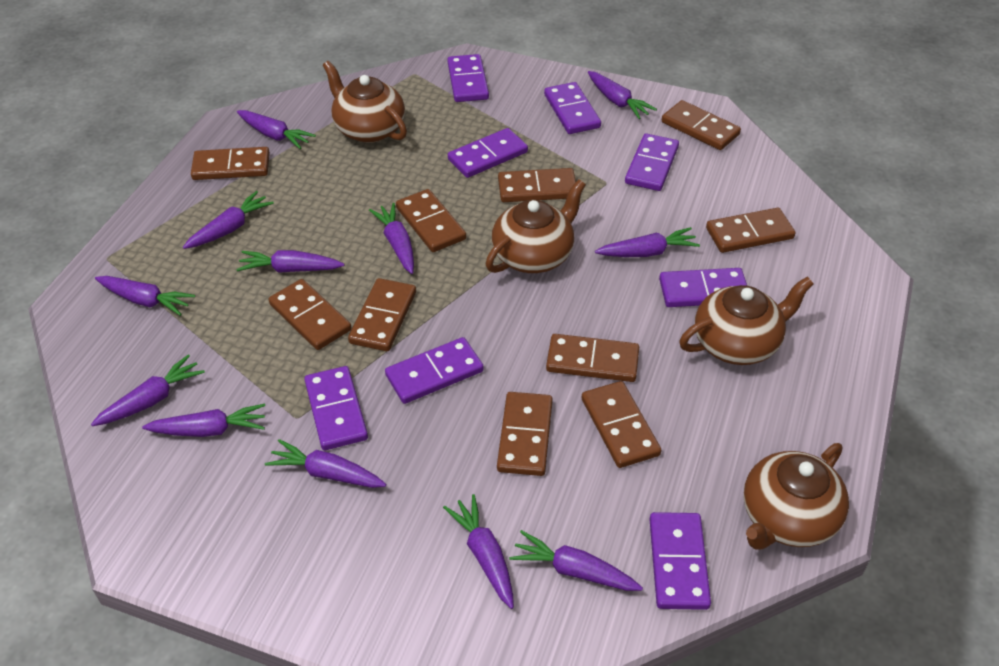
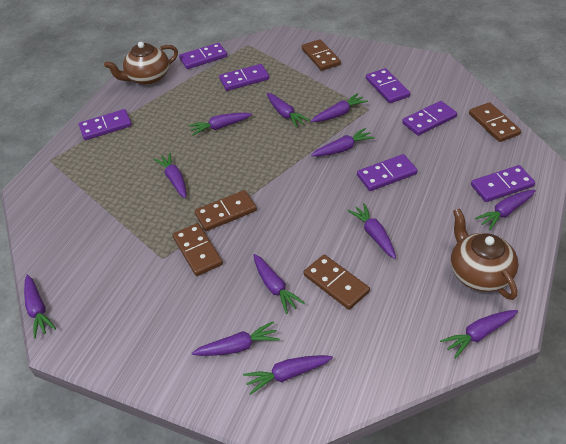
brown domino: [191,147,270,180] [269,279,351,350] [348,278,416,351] [396,189,466,252] [497,392,553,476] [498,168,576,202] [546,334,639,382] [582,381,661,468] [662,100,741,150] [706,208,795,253] = 10 -> [173,223,223,276] [195,190,257,231] [302,39,341,71] [303,255,370,310] [469,102,521,142] = 5
brown teapot: [323,61,407,143] [486,180,586,273] [679,277,814,365] [744,443,849,549] = 4 -> [104,42,178,85] [451,208,518,300] = 2
purple domino: [304,366,368,450] [385,337,484,404] [447,54,489,102] [448,128,528,178] [544,82,601,134] [625,133,679,191] [649,512,711,610] [659,268,747,307] = 8 -> [79,109,132,140] [179,43,227,69] [219,64,269,91] [357,154,418,191] [366,68,410,103] [402,101,457,136] [471,165,535,202] = 7

